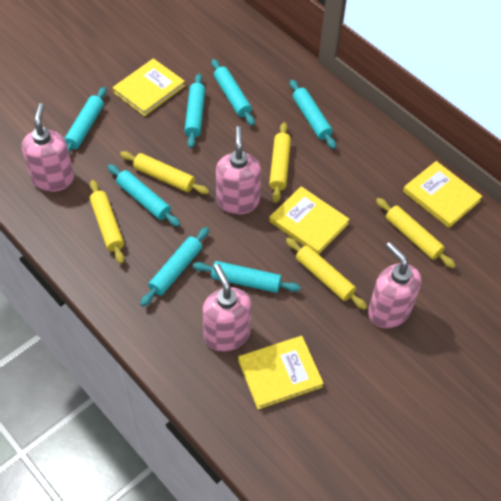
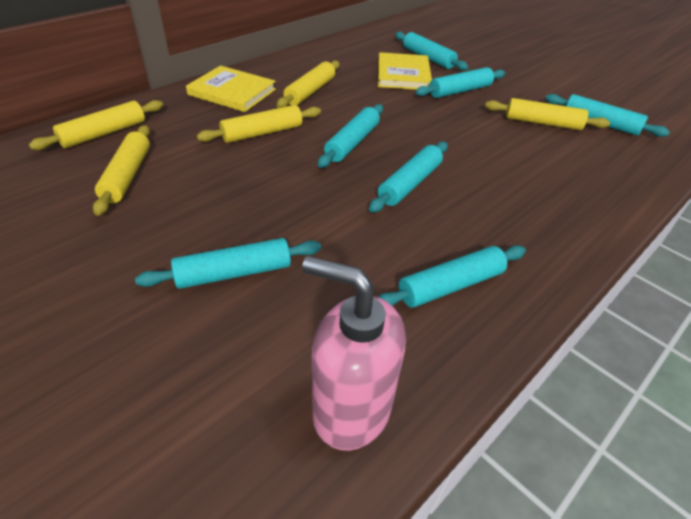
pink soap dispenser: [22,103,74,192] [202,264,251,352] [216,126,261,214] [368,242,421,328] = 4 -> [302,256,406,451] = 1
yellow book: [113,58,185,116] [238,336,324,410] [269,186,350,254] [403,161,483,228] = 4 -> [186,66,276,112] [378,52,432,90] = 2

